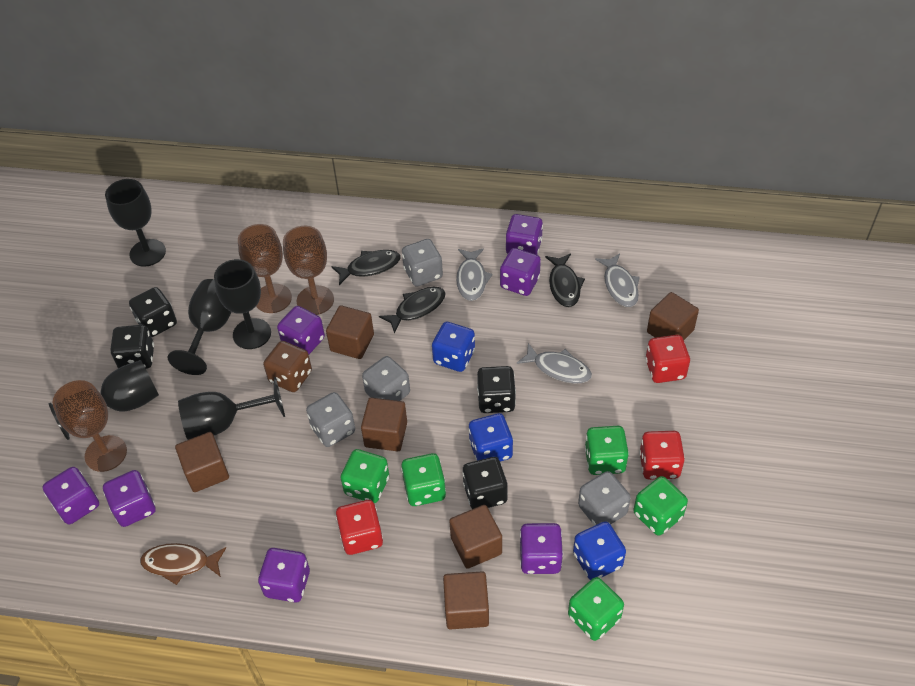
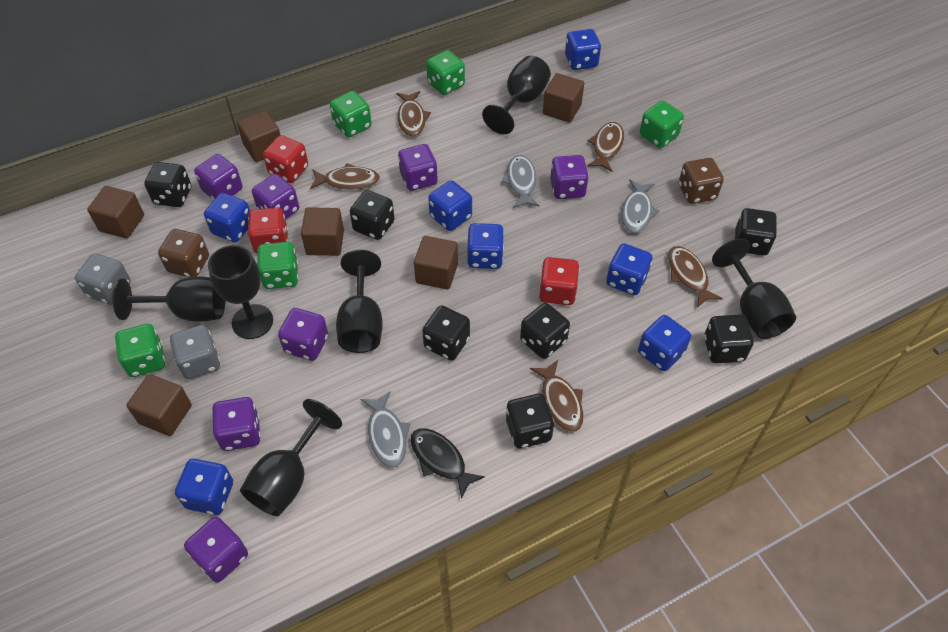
black dice: [110,325,154,369] [129,287,177,337] [462,457,508,509] [477,366,516,413] = 4 -> [144,162,191,207] [350,190,395,240] [422,305,470,361] [506,394,554,449] [520,303,570,359] [704,314,754,364] [735,208,777,256] = 7
black fish: [331,250,401,285] [379,287,446,334] [545,254,585,307] = 3 -> [411,428,485,499] = 1
black goblet: [49,360,159,440] [105,179,166,267] [168,279,231,375] [178,377,285,440] [214,259,271,349] = 5 -> [113,276,225,322] [208,245,273,339] [240,399,342,516] [336,250,383,353] [482,55,551,134] [712,239,796,339] = 6
blue dice: [432,322,475,372] [468,413,513,462] [573,521,626,580] = 3 -> [175,459,233,515] [204,193,250,242] [428,180,472,231] [467,223,504,269] [565,29,601,70] [606,243,653,295] [638,315,691,371] = 7
brown dice: [263,341,312,392] = 1 -> [158,229,209,277] [679,158,724,204] = 2
brown fish: [140,543,226,585] = 1 -> [310,163,380,190] [396,91,431,137] [530,360,584,432] [587,122,624,172] [668,246,723,308] = 5
brown goblet: [53,380,127,472] [238,224,292,313] [283,226,334,315] = 3 -> none = 0
grey dice: [306,392,355,447] [362,356,410,401] [402,239,443,287] [578,471,631,526] = 4 -> [75,254,131,305] [170,325,220,379] = 2

